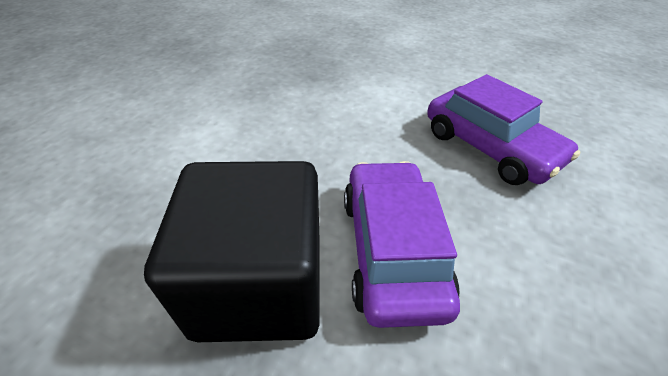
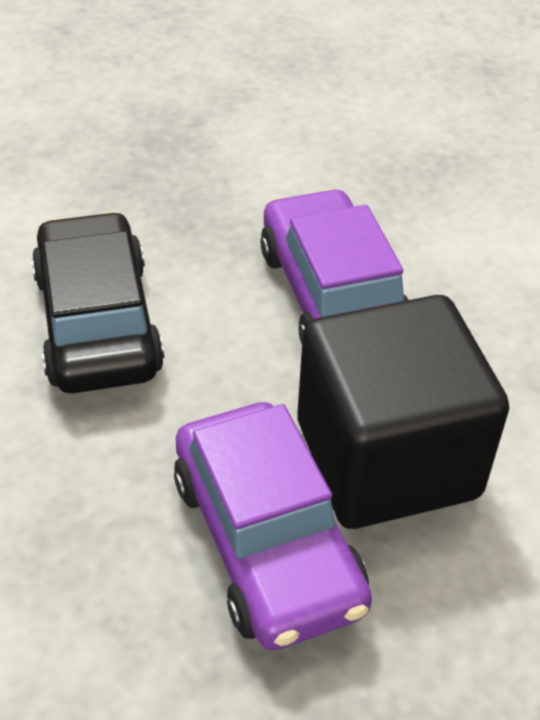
black car: none = 0 -> [31,211,164,393] = 1

